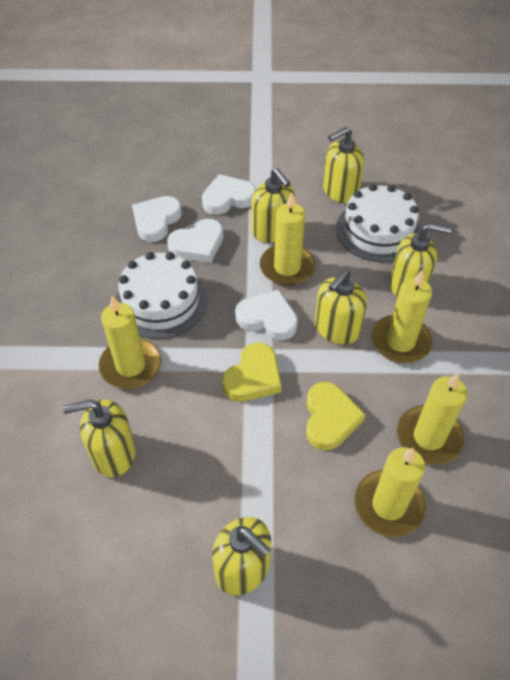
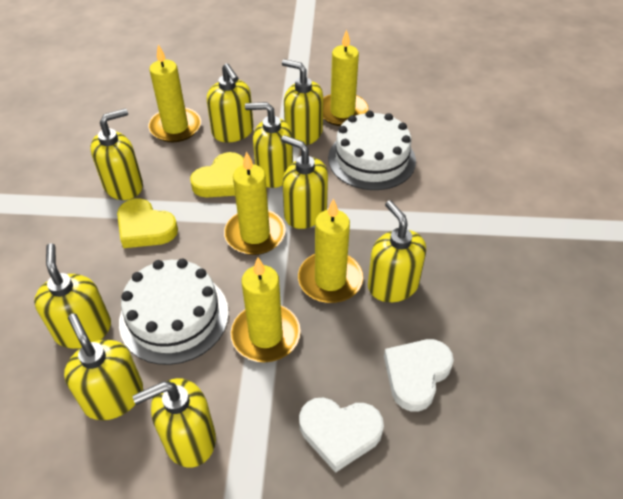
white heart: [132,196,182,242] [167,219,223,263] [202,174,256,215] [235,290,298,341] = 4 -> [299,397,384,473] [384,339,454,412] = 2
yellow soap dispenser: [63,399,136,477] [212,517,271,596] [252,168,295,243] [315,269,367,344] [323,127,364,203] [390,223,452,297] = 6 -> [34,243,111,349] [64,313,143,420] [90,108,143,200] [132,378,216,467] [207,63,254,142] [245,102,293,188] [281,135,328,229] [282,59,323,145] [368,200,426,302] = 9

